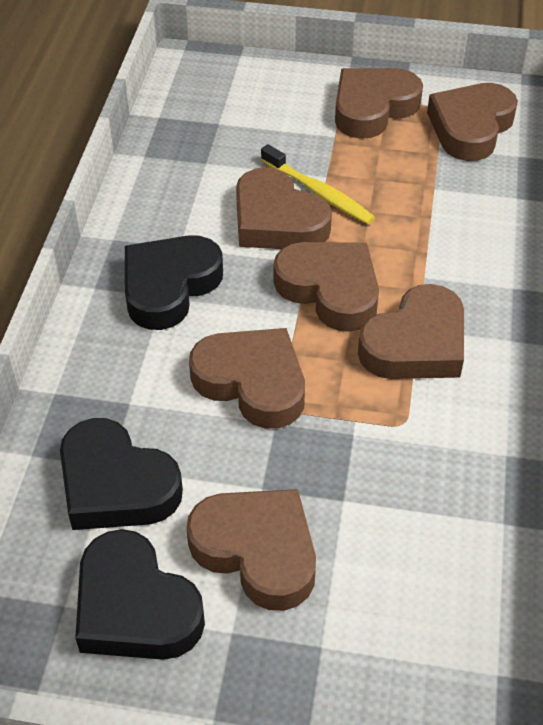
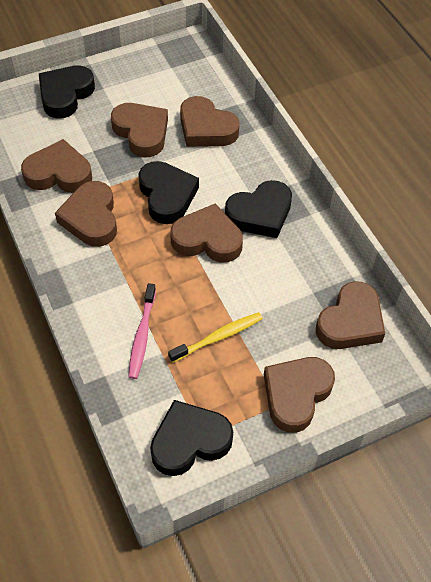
black heart: [60,418,183,530] [75,529,205,660] [125,235,223,330] = 3 -> [39,65,95,119] [139,161,199,224] [150,400,233,476] [225,180,292,238] = 4
pink toothbrush: none = 0 -> [128,283,156,379] = 1

